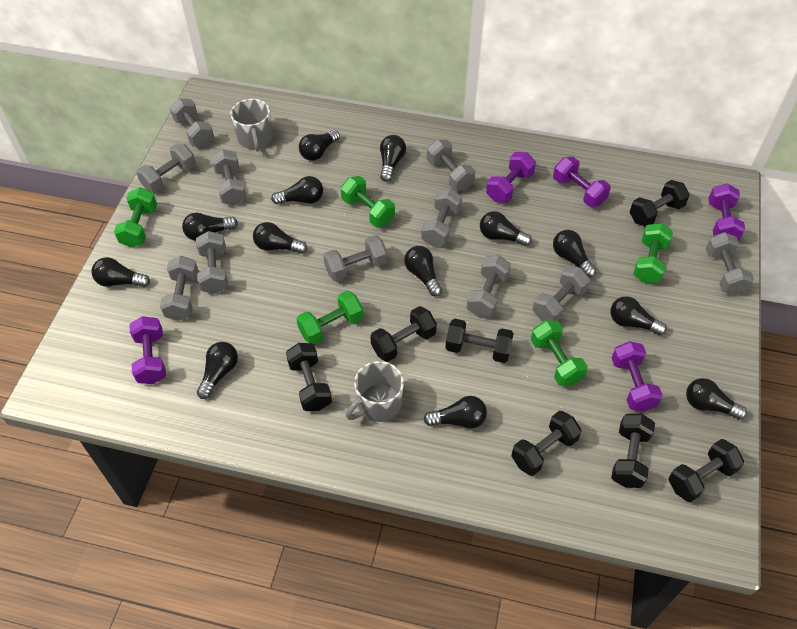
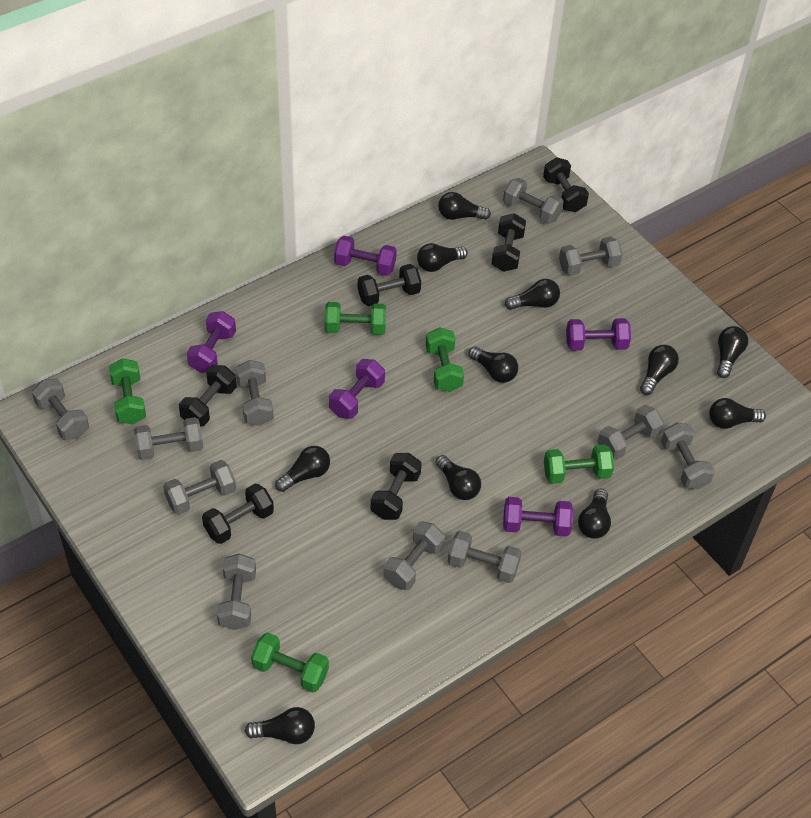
black dumbbell: [286,343,332,411] [370,306,437,362] [445,319,514,363] [511,411,582,476] [611,414,655,488] [629,180,690,227] [669,439,744,502] = 7 -> [179,365,237,426] [202,484,274,544] [358,264,421,306] [371,453,422,520] [492,213,526,272] [543,157,589,212] = 6
black light bulb: [91,257,150,287] [182,213,238,241] [197,342,238,399] [253,222,307,254] [271,176,323,204] [299,130,340,161] [380,135,406,182] [404,246,442,296] [423,396,487,429] [480,211,532,246] [553,230,596,277] [610,296,667,335] [686,378,747,420] = 13 -> [245,707,315,744] [275,446,330,492] [417,243,468,272] [435,455,481,500] [438,192,491,220] [469,347,518,383] [505,279,560,310] [578,488,611,539] [640,345,679,395] [709,398,766,429] [717,326,748,378] = 11
grey mug: [231,99,273,151] [346,361,404,422] = 2 -> none = 0

